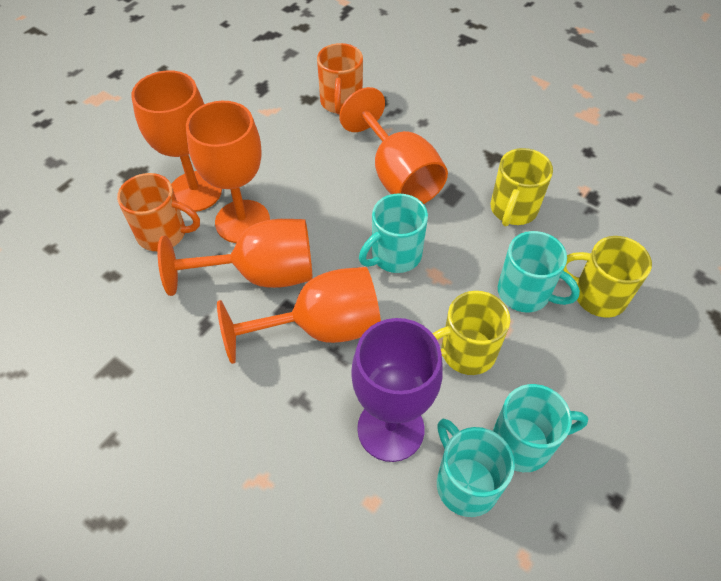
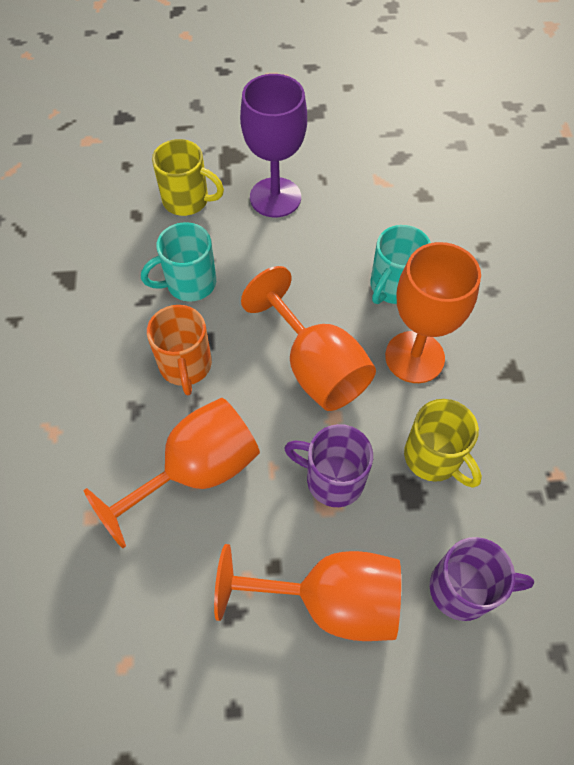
orange goblet: [131,70,222,212] [158,219,313,296] [186,101,270,243] [217,267,381,364] [339,87,448,204] = 5 -> [84,398,260,548] [214,544,401,641] [241,266,376,411] [385,242,481,383] = 4
orange mug: [117,173,200,251] [317,43,363,114] = 2 -> [147,305,212,395] = 1
purple mug: none = 0 -> [284,424,373,507] [430,537,534,621] = 2
turquoise mug: [359,193,428,273] [437,419,515,517] [493,384,588,472] [498,231,580,313] = 4 -> [141,222,216,302] [371,225,431,304] = 2
yellow mug: [432,291,510,375] [491,148,553,227] [563,236,652,318] = 3 -> [152,139,224,216] [404,399,482,488] = 2

